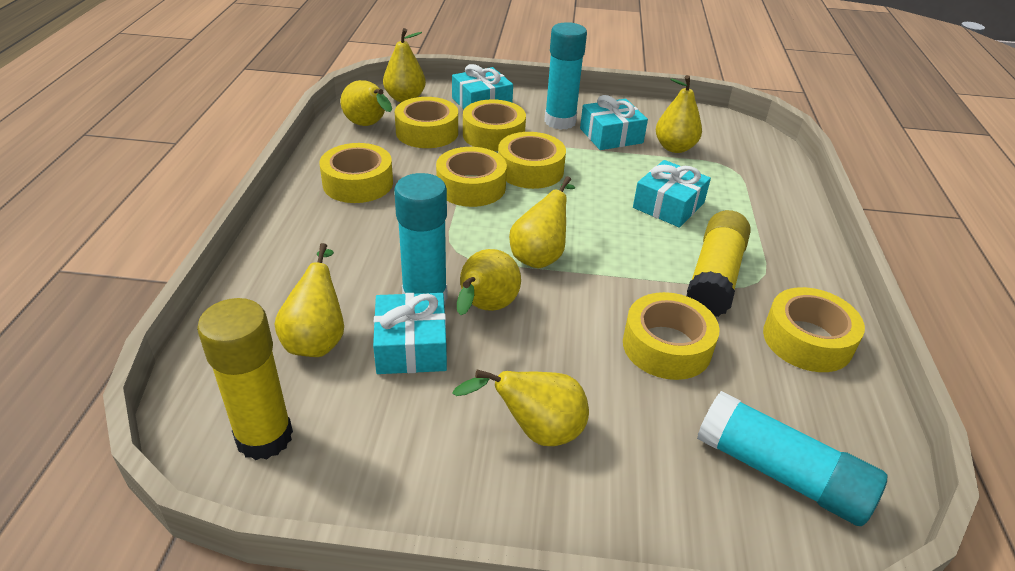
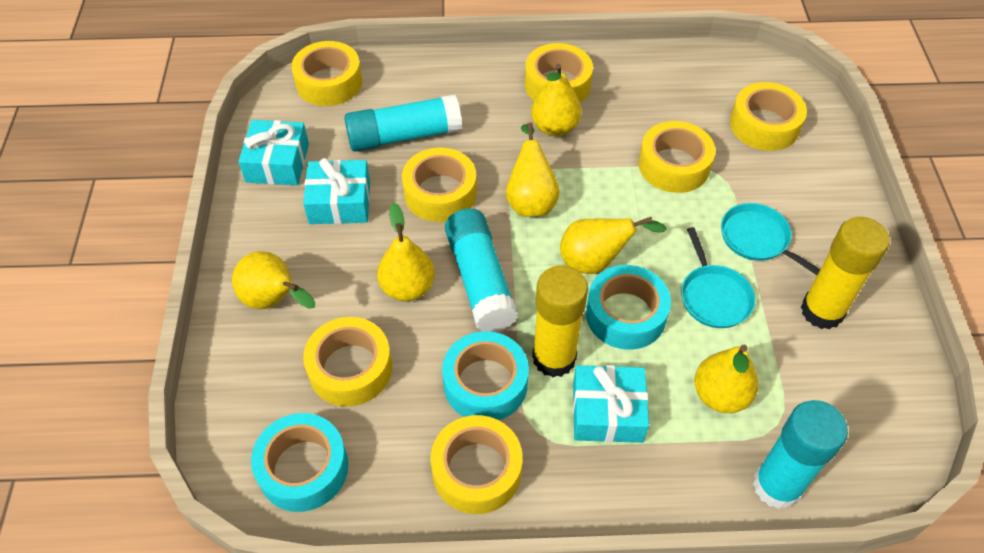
turquoise gift: [373,293,447,374] [452,64,513,109] [580,95,648,150] [633,160,711,228] = 4 -> [238,120,309,186] [303,158,370,224] [573,365,649,443] = 3
turquoise pan: none = 0 -> [681,227,755,328] [721,203,820,275] = 2
turquoise tape: none = 0 -> [251,413,348,512] [442,331,529,420] [586,265,671,350] = 3
yellow pear: [274,243,344,357] [341,80,392,126] [383,28,426,102] [452,369,589,446] [457,249,521,315] [509,176,575,268] [656,75,702,153] = 7 -> [232,251,315,309] [377,203,435,301] [506,123,560,217] [531,64,582,136] [560,217,667,274] [694,345,759,413] = 6

